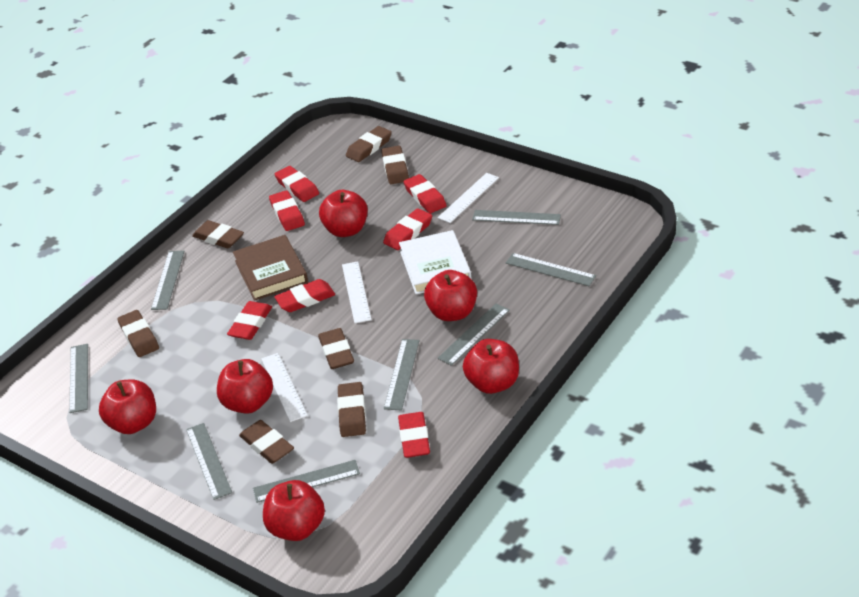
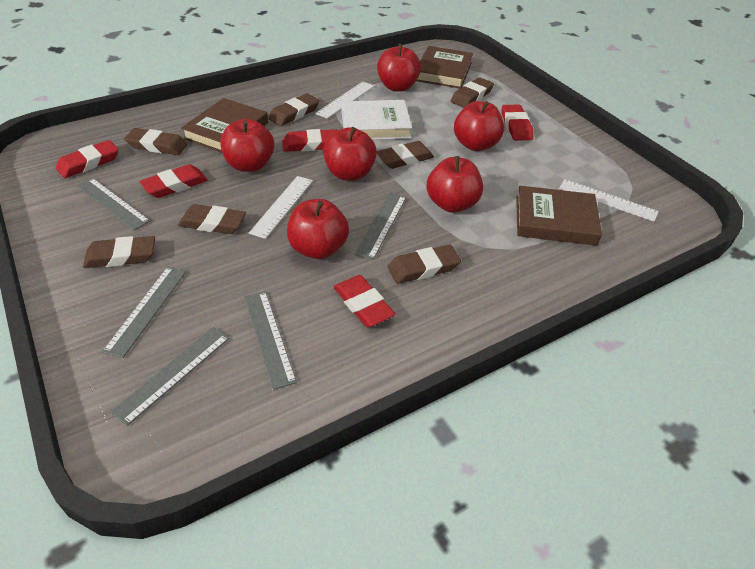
brown book: [233,235,308,301] = 1 -> [181,98,268,153] [417,46,473,89] [516,186,602,246] = 3
grey ruler: [69,344,88,413] [151,251,185,310] [186,423,232,500] [253,460,360,503] [384,339,420,411] [437,304,510,366] [472,210,561,225] [506,253,596,286] = 8 -> [77,178,150,230] [102,267,186,358] [111,327,230,426] [244,291,297,390] [355,193,406,260] = 5
red eraser: [227,301,272,340] [269,190,305,231] [274,279,335,312] [275,166,319,202] [383,208,432,250] [398,412,430,458] [403,174,447,213] = 7 -> [56,140,119,178] [140,164,208,198] [282,129,337,152] [334,275,395,327] [502,105,533,141] = 5

